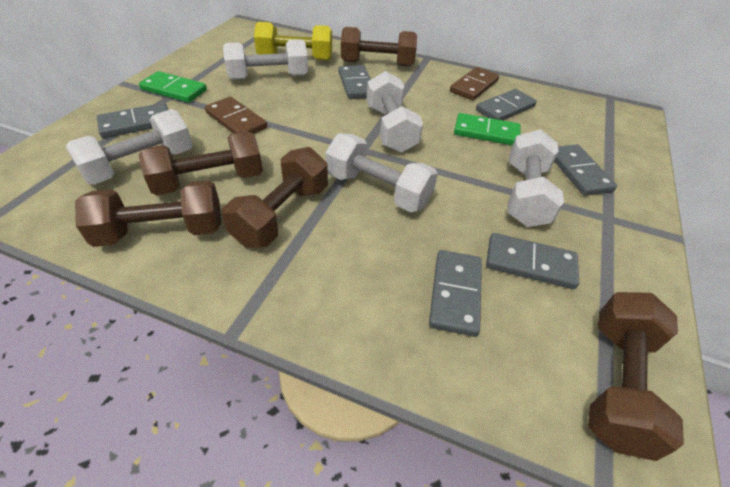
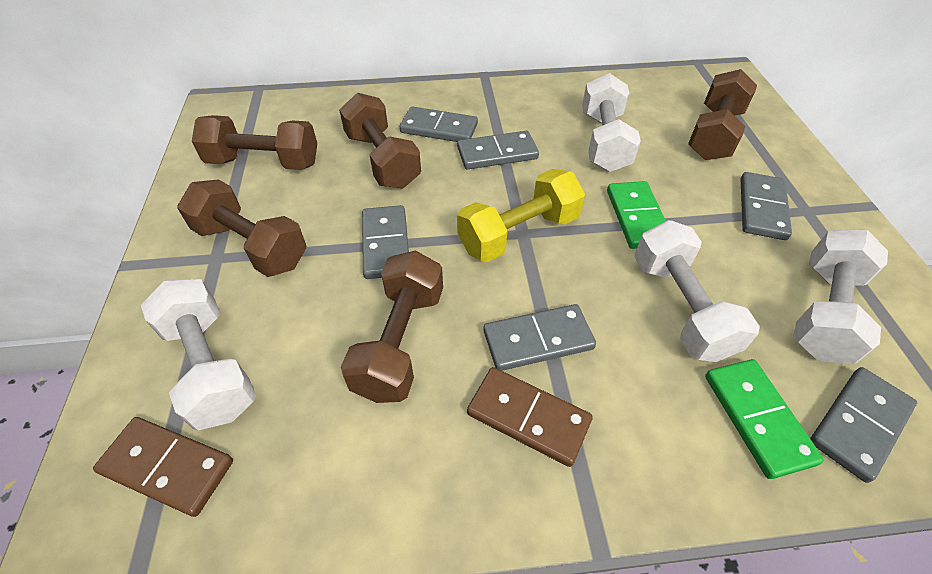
white dumbbell: [66,109,193,185] [223,39,308,80] [326,133,438,212] [367,71,423,153] [508,129,564,227] = 5 -> [141,279,256,430] [582,73,641,172] [634,220,760,362] [793,229,888,364] = 4

